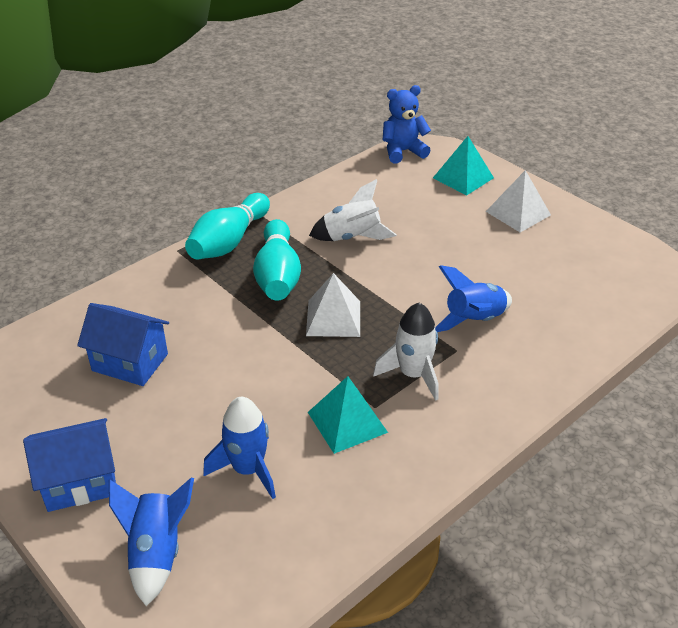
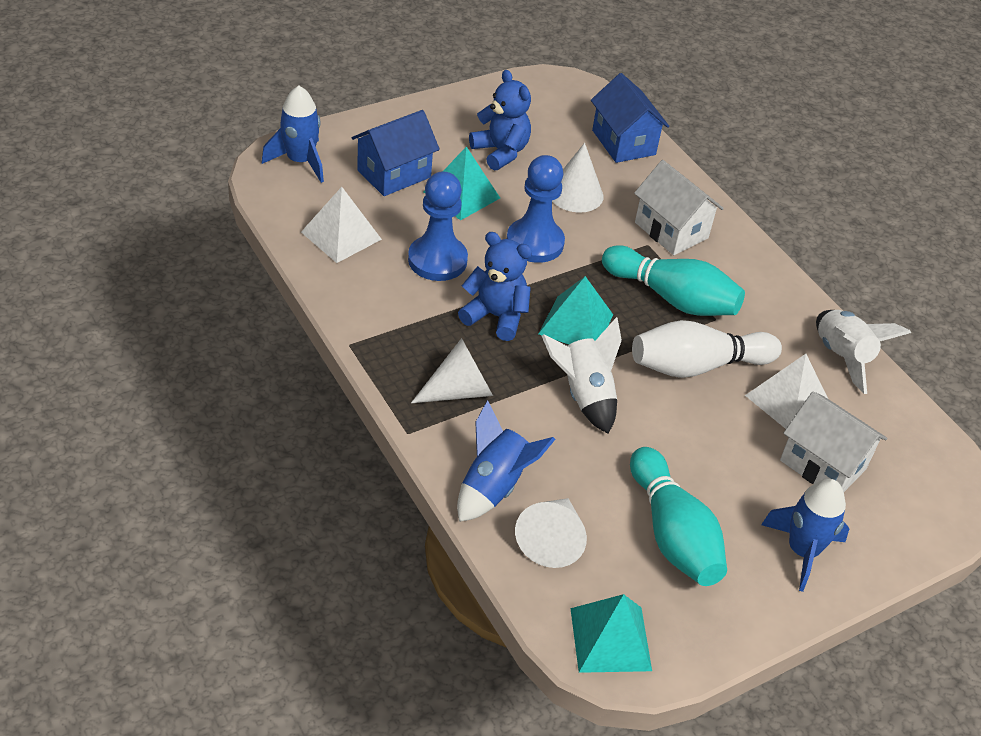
blue pawn: none = 0 -> [408,172,468,281] [507,155,565,263] = 2
blue teddy bear: [383,85,431,163] = 1 -> [458,232,532,341] [469,70,531,171] = 2
turquoise pyramid: [308,376,388,454] [433,136,494,195] = 2 -> [423,147,500,221] [538,276,613,344] [570,594,652,673] = 3
white bowling pin: none = 0 -> [632,320,782,378] = 1
white cone: none = 0 -> [411,338,493,403] [515,498,587,568] [552,143,603,213] = 3
white house: none = 0 -> [634,160,724,255] [780,392,887,492] = 2

